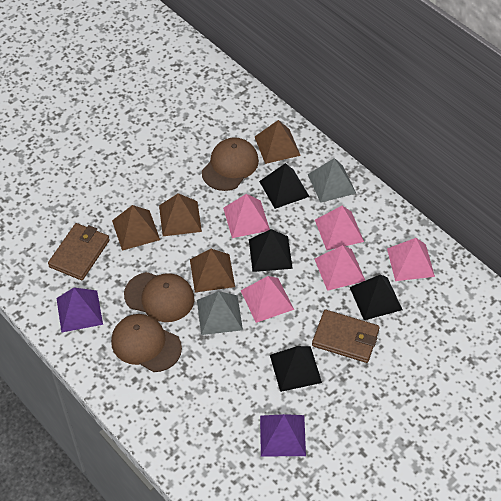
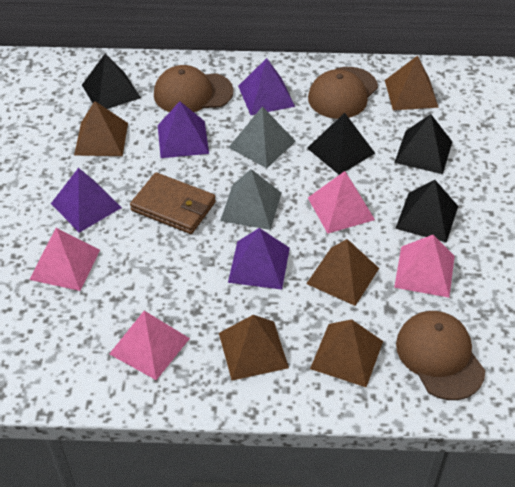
brown pyramid: [112,205,160,250] [159,193,202,236] [190,249,235,292] [255,120,301,164] = 4 -> [74,101,128,156] [219,315,289,381] [306,239,379,306] [310,319,383,387] [385,55,439,110] = 5
brown wallet: [48,223,110,280] [312,310,380,363] = 2 -> [130,172,216,234] = 1
pink pyramid: [223,194,270,238] [241,276,294,323] [315,206,364,250] [315,245,365,291] [387,238,435,281] = 5 -> [29,228,100,291] [109,311,190,380] [308,171,375,234] [394,235,455,298] = 4
purple pyramid: [56,288,103,333] [260,414,306,457] = 2 -> [51,168,122,233] [158,101,209,158] [228,228,290,290] [238,58,295,115] = 4

